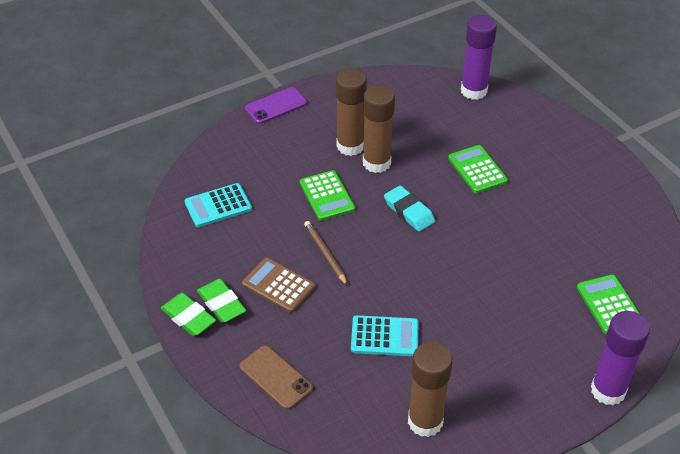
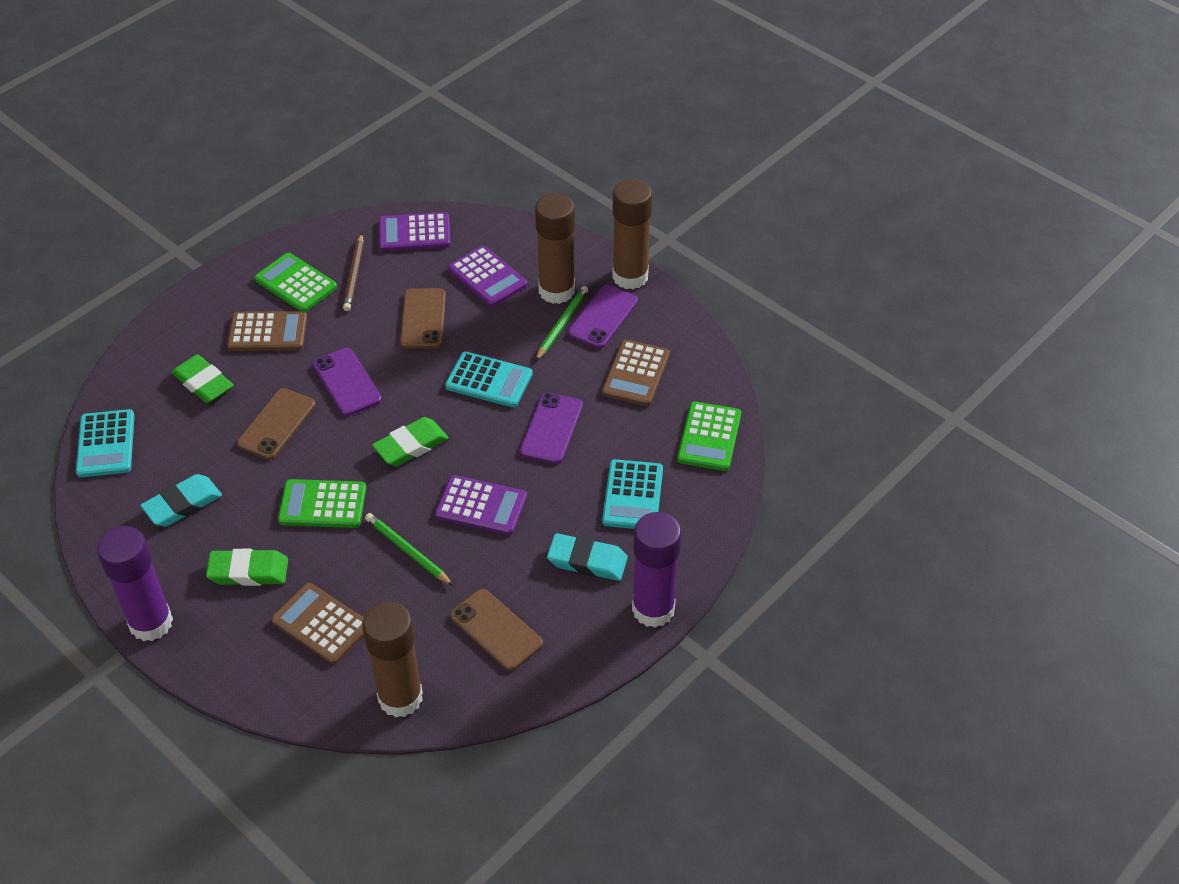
brown calculator: [242,258,315,313] = 1 -> [227,311,307,351] [271,583,364,664] [602,339,670,406] = 3
brown phone: [240,345,313,410] = 1 -> [237,388,315,460] [400,288,446,349] [450,589,543,671] = 3
green eraser: [161,293,216,336] [197,279,246,323] = 2 -> [171,354,233,403] [206,549,288,586] [372,417,449,466] = 3
green pencil: none = 0 -> [365,513,454,586] [535,286,588,361] = 2
purple calculator: none = 0 -> [379,212,451,251] [435,475,527,535] [448,246,527,307] = 3
purple phone: [245,87,307,124] = 1 -> [313,348,382,416] [520,392,583,464] [568,285,638,349] = 3
turquoise calculator: [184,183,252,227] [351,315,419,356] = 2 -> [76,409,135,477] [445,351,533,407] [602,459,663,529] = 3
turquoise eraser: [384,185,435,232] = 1 -> [140,474,222,527] [547,533,628,581] = 2

